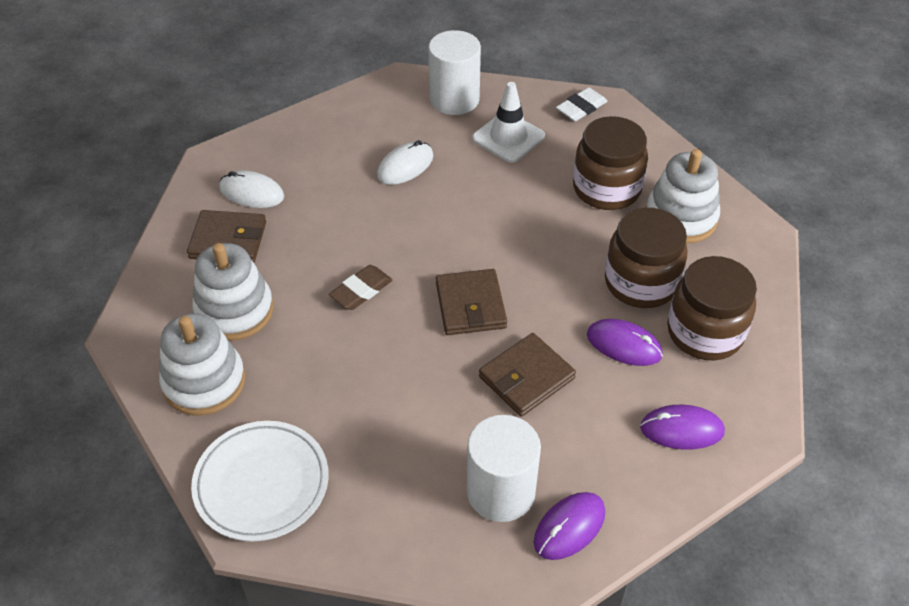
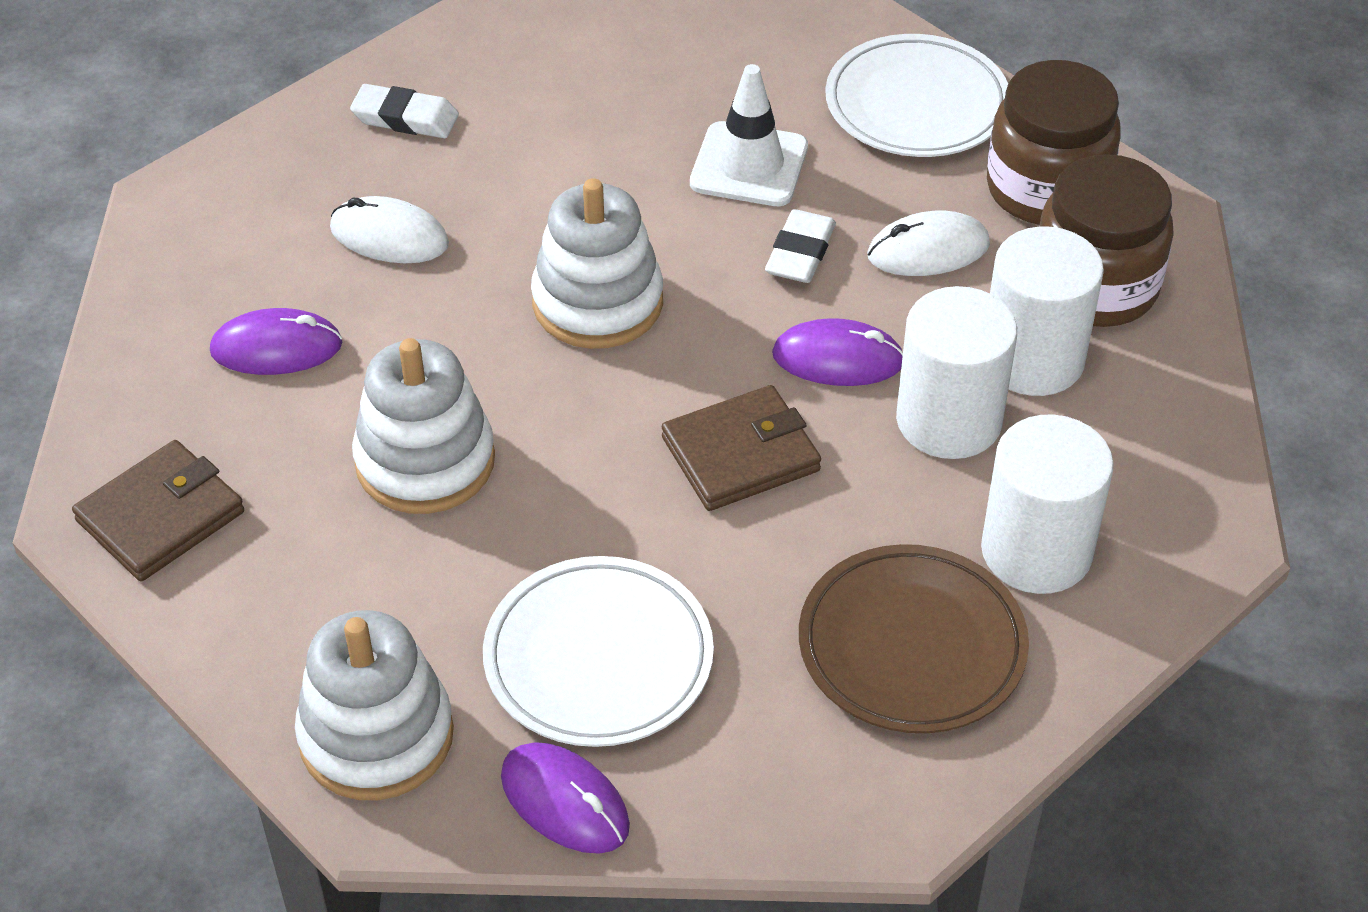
brown eraser: [329,265,392,310] = 1 -> none = 0
brown jar: [573,116,648,210] [605,208,688,308] [667,256,757,360] = 3 -> [987,60,1121,225] [1039,154,1174,327] = 2
brown plate: none = 0 -> [799,544,1029,733] = 1
brown wallet: [187,210,266,263] [436,269,507,335] [479,333,576,417] = 3 -> [72,440,244,581] [662,385,821,511] = 2
white cylinder: [428,30,481,115] [467,415,541,522] = 2 -> [896,286,1017,459] [981,414,1114,594] [990,226,1104,396] = 3
white eraser: [556,87,608,121] = 1 -> [350,84,459,138] [765,209,836,283] = 2
white plate: [191,421,329,542] = 1 -> [483,556,714,747] [825,34,1008,157] = 2

